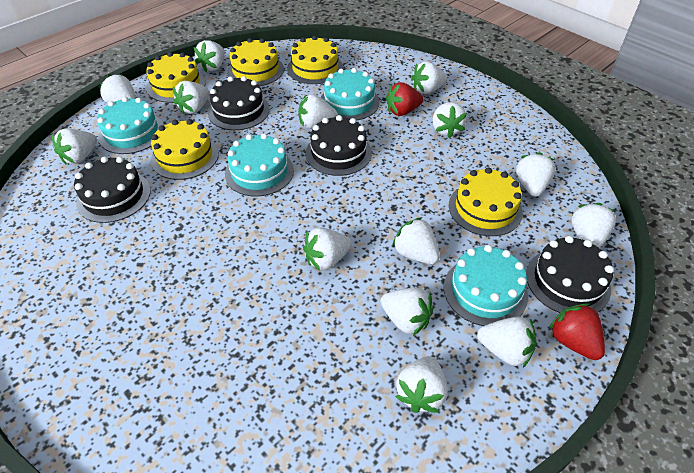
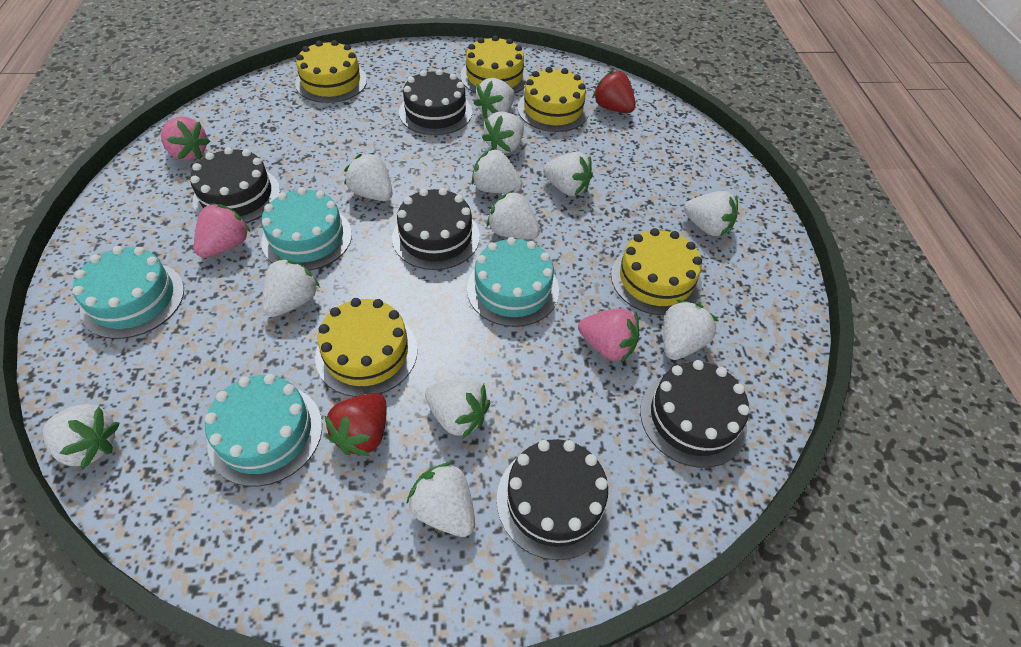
black cake: [74,157,151,223] [208,76,270,130] [306,115,372,176] [526,236,614,313] = 4 -> [190,147,280,223] [392,188,480,270] [399,69,472,135] [497,439,613,560] [640,360,750,468] = 5
pink strawberry: none = 0 -> [161,117,210,161] [194,203,250,258] [578,309,639,363] = 3
white strawberry: [52,129,97,164] [98,74,136,103] [173,81,209,114] [194,40,225,72] [298,94,338,129] [303,228,352,271] [381,288,434,336] [392,217,440,264] [395,356,448,413] [411,62,447,94] [432,102,467,138] [477,317,536,368] [516,152,556,197] [571,203,616,248] = 14 -> [43,404,120,469] [262,258,320,317] [344,153,393,201] [406,462,475,537] [425,378,490,439] [472,148,522,193] [474,78,515,118] [482,111,524,154] [487,190,540,239] [543,152,593,196] [663,300,719,360] [684,191,738,236] = 12

